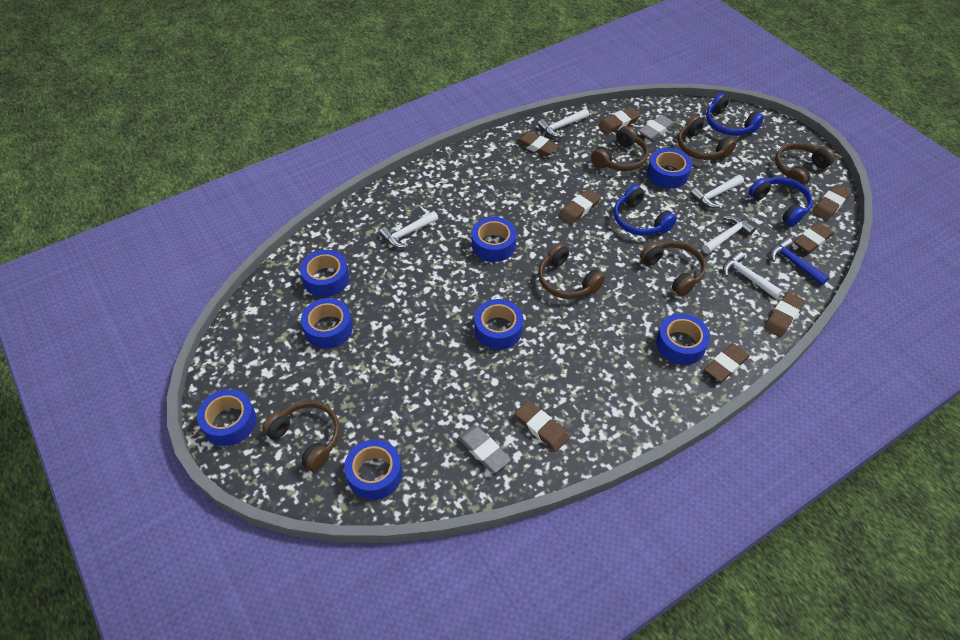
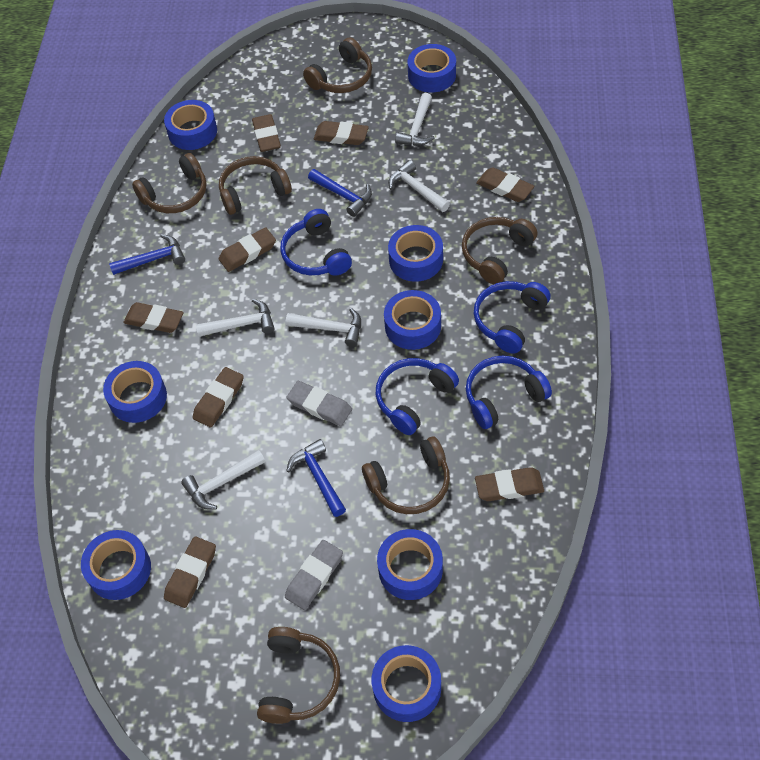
blue hammer: [770,237,829,286] = 1 -> [109,234,185,275] [286,439,346,517] [308,169,372,217] = 3
blue headphones: [614,185,677,235] [706,93,764,136] [749,177,813,227] = 3 -> [280,209,352,275] [376,358,459,435] [466,356,552,429] [474,281,551,354] = 4

